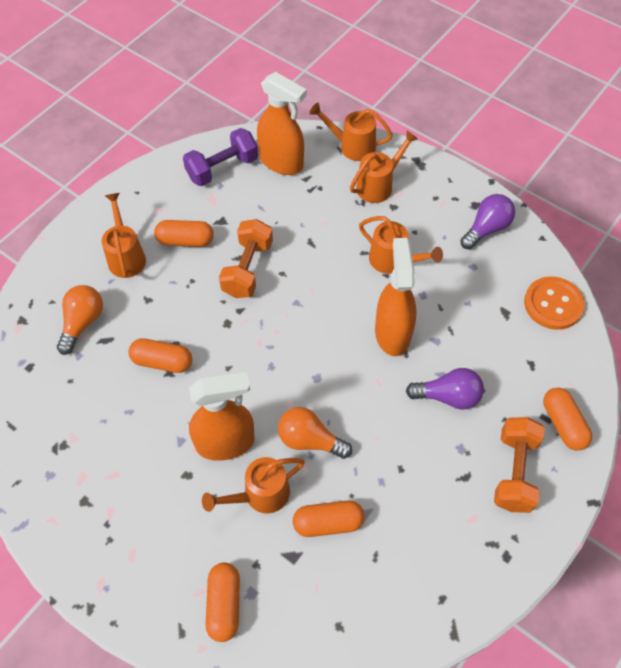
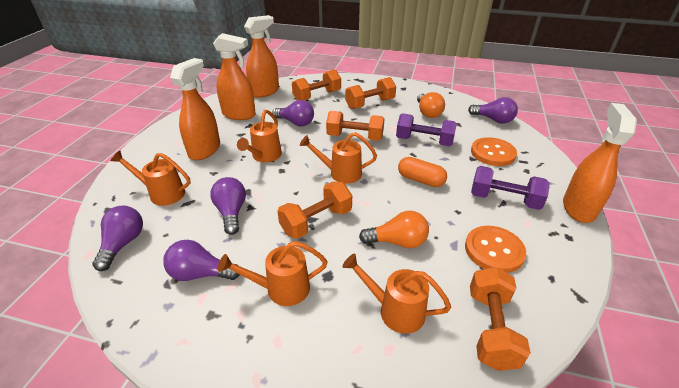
orange button: [524,276,585,330] = 1 -> [465,226,526,273] [471,137,517,166] = 2
orange capsule: [128,338,192,373] [154,220,214,247] [206,563,240,642] [293,501,365,537] [543,388,592,450] = 5 -> [398,157,447,187] = 1
orange dumbbell: [219,219,273,298] [494,417,545,513] = 2 -> [277,182,352,239] [292,69,341,100] [326,111,385,141] [345,77,396,109] [470,267,531,371] = 5
orange spray bottle: [189,372,255,461] [257,72,307,175] [375,238,417,356] = 3 -> [170,58,220,160] [213,33,256,120] [244,15,279,98] [563,103,637,223] = 4
purple dumbbell: [183,128,258,186] = 1 -> [396,113,457,146] [471,166,550,210] = 2
purple light bulb: [406,368,484,410] [460,194,515,249] = 2 -> [92,206,143,271] [163,240,240,281] [210,177,246,235] [272,100,314,126] [468,97,518,124] = 5

